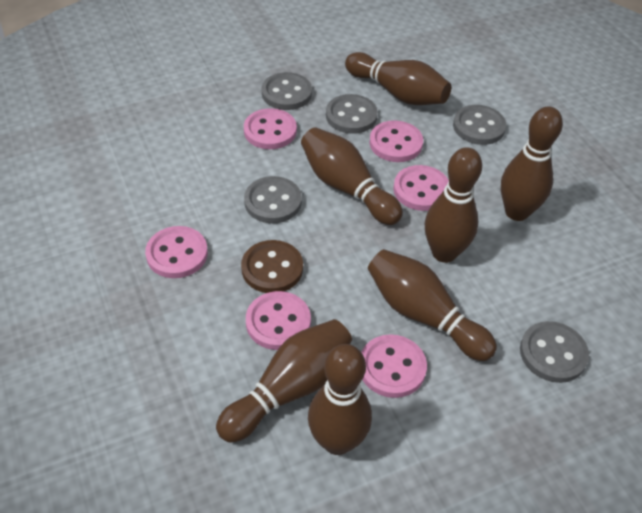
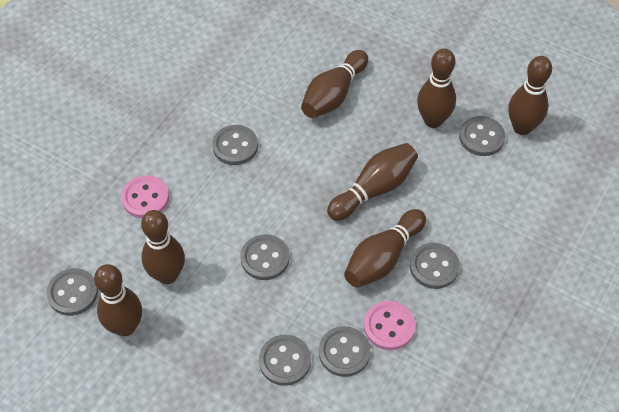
brown button: [241,240,303,293] = 1 -> none = 0
grey button: [244,176,302,223] [261,72,312,110] [326,94,378,134] [453,105,506,145] [520,321,589,383] = 5 -> [46,268,98,316] [212,125,258,165] [240,234,289,280] [259,335,311,386] [319,326,371,377] [410,243,460,289] [459,116,505,156] = 7
pink button: [145,226,208,278] [244,108,297,149] [246,291,311,350] [361,334,427,398] [369,120,423,162] [393,165,449,211] = 6 -> [121,175,169,218] [364,301,415,350] = 2

